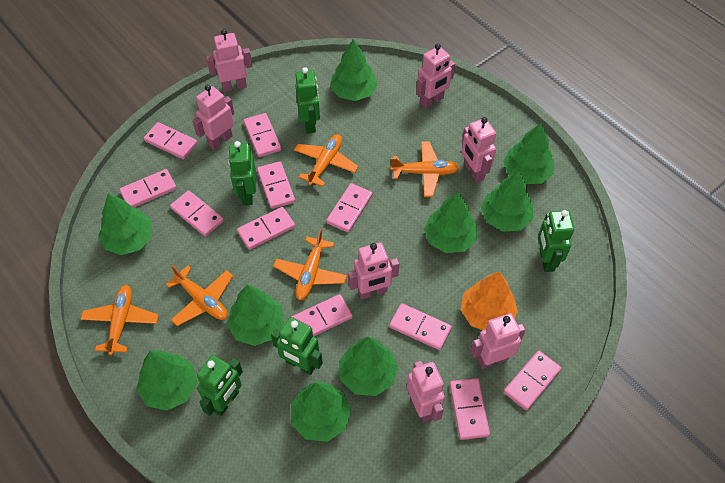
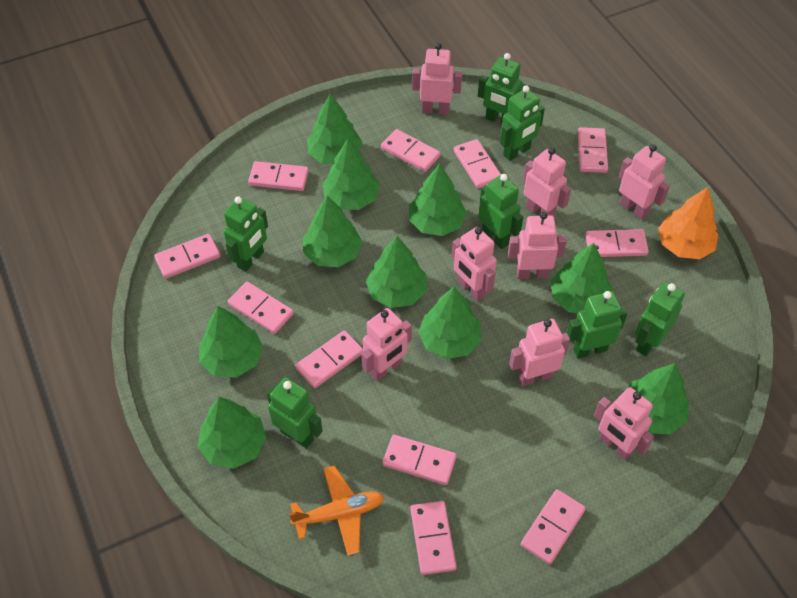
green robot: [197,355,243,416] [228,141,256,205] [271,317,323,375] [295,67,320,133] [538,210,574,272] = 5 -> [223,196,268,272] [267,378,323,449] [478,53,523,125] [478,174,523,249] [500,85,545,161] [567,291,628,359] [635,282,685,356] = 7
green tree: [98,193,152,255] [136,351,197,411] [227,285,284,346] [291,381,351,442] [330,39,378,101] [339,337,398,396] [424,192,477,253] [481,170,533,231] [503,123,554,184] = 9 -> [198,397,266,469] [199,306,263,378] [303,195,362,267] [307,94,362,164] [323,139,380,210] [366,236,426,308] [409,164,467,236] [418,287,482,359] [551,243,613,313] [628,363,689,434] = 10
orange plane: [81,285,159,355] [166,265,233,326] [273,229,347,300] [294,134,359,187] [390,141,459,197] = 5 -> [289,465,384,556] = 1
pink robot: [192,85,234,150] [206,29,252,92] [348,242,399,299] [407,360,445,422] [416,44,455,109] [461,117,496,182] [470,313,526,369] = 7 -> [361,308,412,381] [412,43,462,115] [452,227,497,301] [508,212,567,279] [509,319,570,386] [523,147,571,217] [594,387,654,460] [619,144,670,220] = 8

